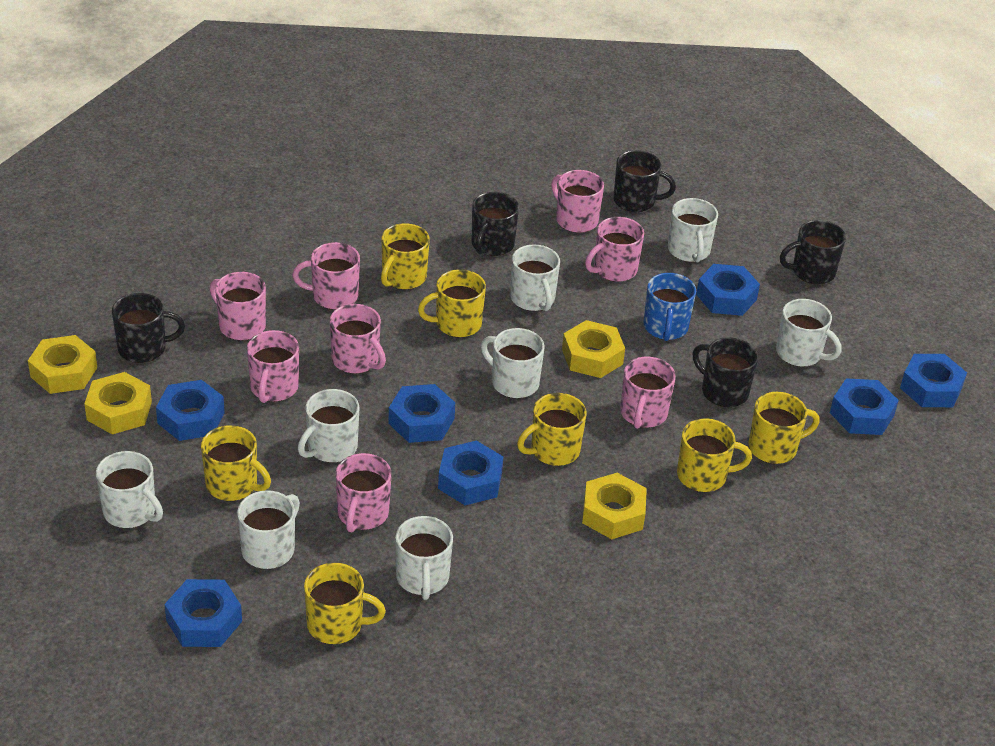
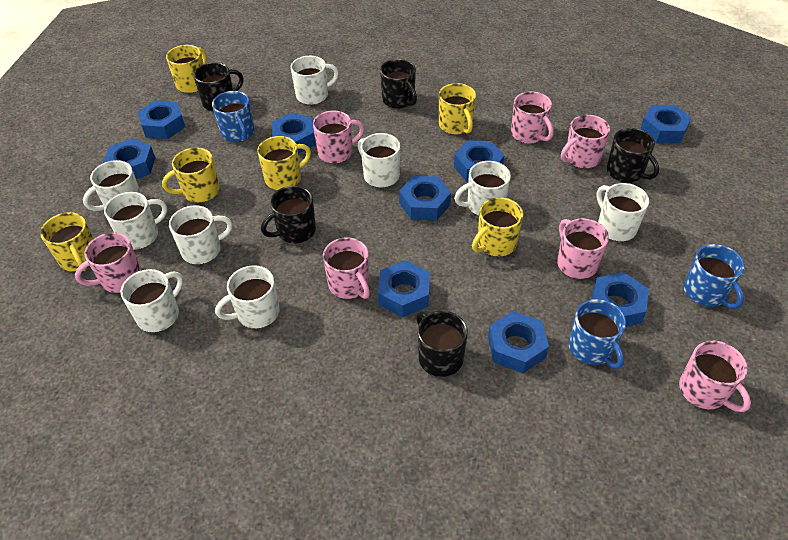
blue mug: [643,273,696,341] = 1 -> [212,91,254,142] [569,299,626,369] [683,244,745,309] = 3
blue nut: [156,380,225,441] [165,579,242,647] [388,384,455,443] [438,440,503,505] [696,264,760,316] [830,378,899,435] [900,354,967,407] = 7 -> [103,138,155,179] [138,100,185,139] [272,113,316,154] [378,260,430,317] [399,176,451,221] [454,141,504,182] [488,311,549,373] [591,272,649,327] [640,105,692,144] = 9
pink mug: [210,272,266,340] [247,330,299,403] [292,242,360,310] [330,304,386,374] [336,453,392,532] [551,170,604,233] [585,217,644,282] [620,357,676,429] = 8 -> [75,232,142,293] [313,111,364,164] [323,237,370,299] [511,91,553,144] [557,218,609,279] [561,115,610,168] [679,341,751,412] = 7
white mug: [96,451,163,528] [237,490,300,569] [298,389,359,463] [395,516,453,600] [481,328,545,398] [510,245,560,311] [668,198,718,262] [776,299,842,367] = 8 -> [83,160,141,211] [104,192,167,250] [120,269,183,332] [169,205,232,264] [215,265,279,328] [291,56,339,105] [358,133,400,188] [454,161,511,216] [596,183,649,241] = 9
yellow mug: [201,425,271,501] [304,563,386,644] [381,223,430,289] [418,269,486,337] [517,393,586,466] [677,418,752,492] [748,392,820,464] = 7 -> [40,212,94,271] [162,147,220,203] [166,45,206,93] [257,136,311,190] [439,83,476,135] [472,197,523,256] = 6
yellow nut: [28,335,97,394] [84,372,152,434] [562,320,625,378] [582,473,647,539] = 4 -> none = 0

